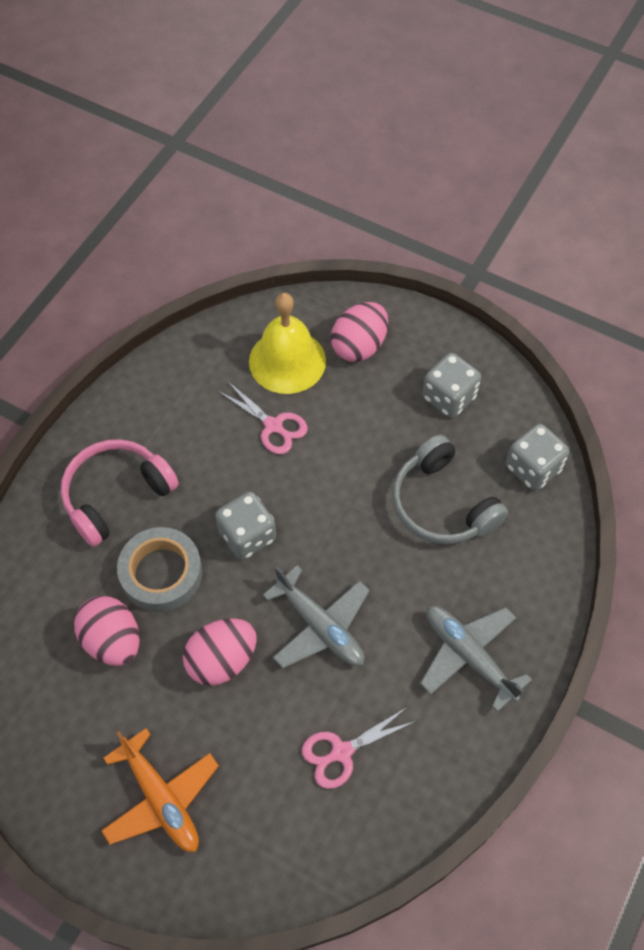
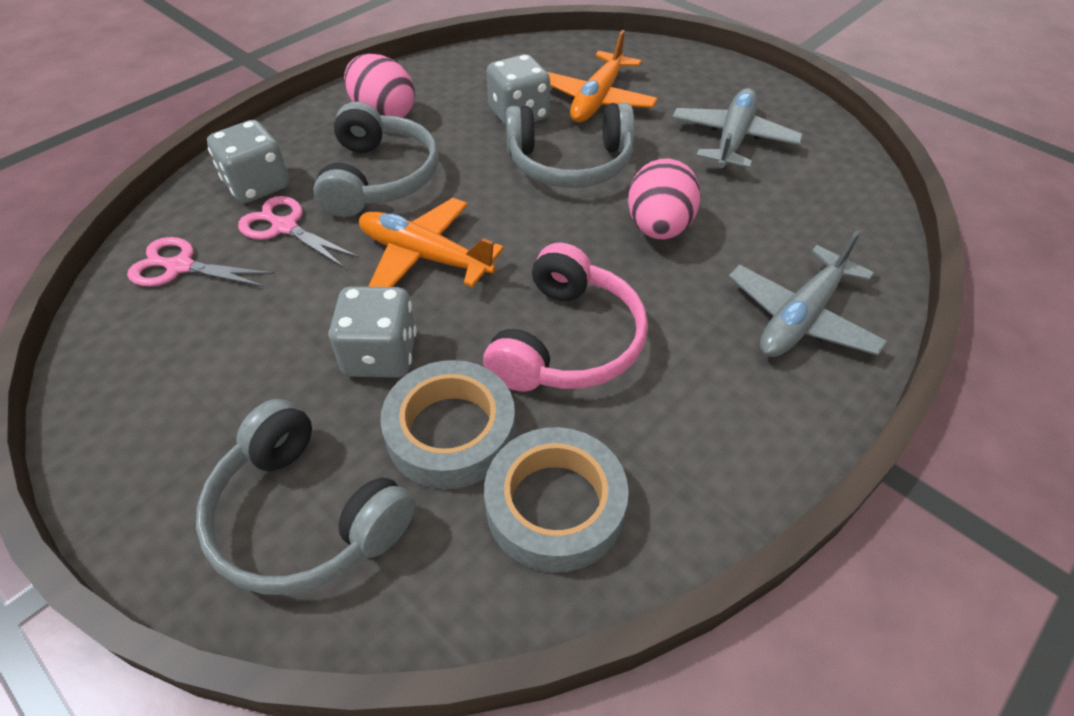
grey headphones: [392,435,508,544] = 1 -> [196,399,415,595] [313,101,439,217] [506,102,635,188] = 3
grey tape: [117,527,203,612] = 1 -> [380,360,516,489] [484,427,629,573] = 2
orange plane: [101,728,219,852] = 1 -> [359,198,504,287] [547,30,658,122] = 2
pink egg: [74,596,139,666] [183,618,257,686] [331,302,388,362] = 3 -> [344,54,415,118] [628,159,701,239] = 2
yellow bell: [249,293,326,394] = 1 -> none = 0

